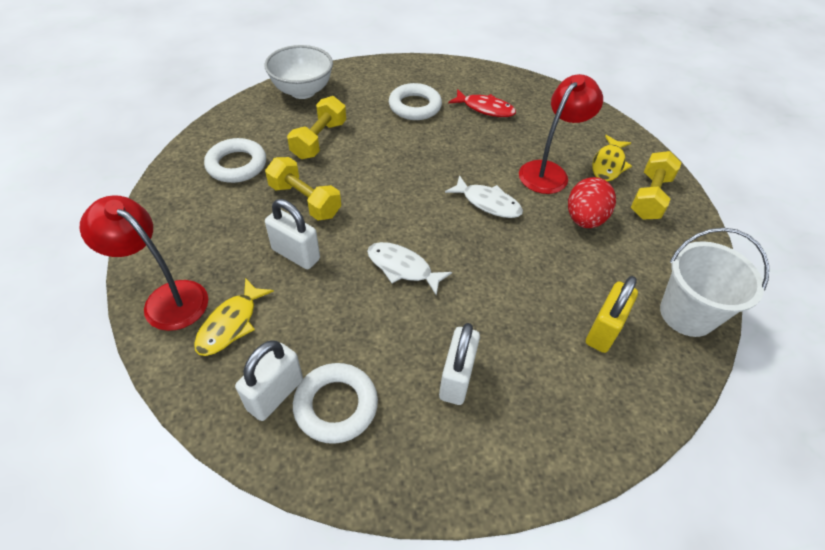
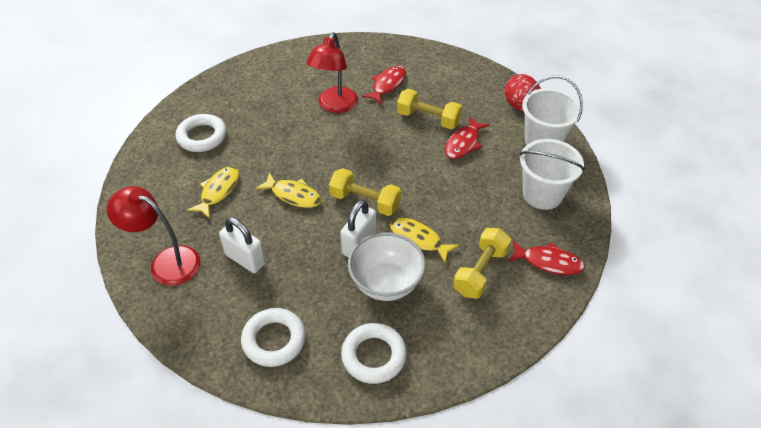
red fish: [448,89,516,117] = 1 -> [362,66,406,104] [445,117,489,159] [508,240,585,275] = 3
white bucket: [660,228,769,337] = 1 -> [519,139,585,210] [522,76,583,145] = 2
white fish: [367,242,452,296] [445,175,523,218] = 2 -> none = 0
white padlock: [235,340,303,421] [265,199,320,269] [439,323,480,405] = 3 -> [219,217,266,273] [340,200,376,257] = 2
yellow fish: [194,278,274,356] [592,135,632,182] = 2 -> [187,166,239,219] [255,172,321,208] [390,218,459,263] = 3
yellow padlock: [586,276,638,353] = 1 -> none = 0

